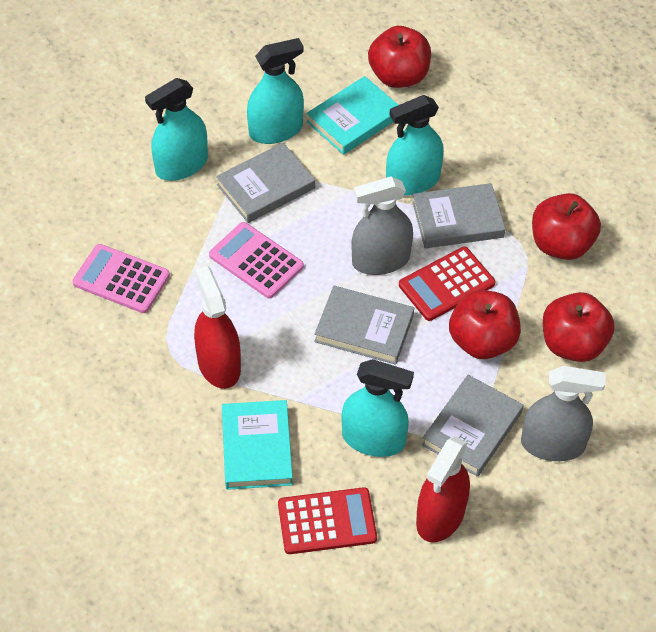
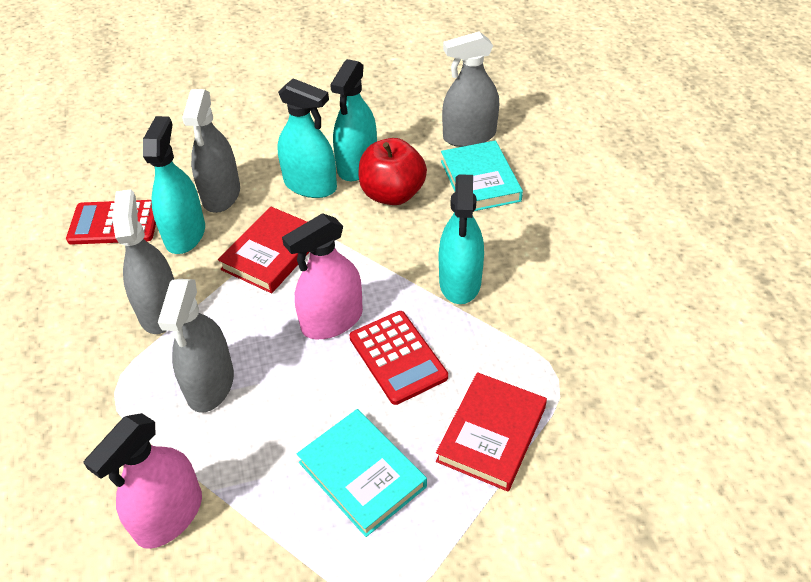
grey book: [216,143,315,223] [314,286,414,365] [412,183,506,248] [422,375,523,477] = 4 -> none = 0
grey spray bottle: [351,177,413,275] [521,366,606,461] = 2 -> [112,189,174,334] [158,279,234,413] [182,89,240,213] [442,31,499,147] = 4
pink calculator: [72,244,170,313] [209,222,304,299] = 2 -> none = 0
pink spray bottle: none = 0 -> [83,413,202,549] [282,213,363,339] = 2
red apple: [368,26,431,88] [449,290,521,359] [532,193,601,260] [543,292,615,362] = 4 -> [359,138,427,205] = 1
red book: none = 0 -> [218,207,309,293] [436,372,547,492] = 2
red spray bottle: [194,266,241,389] [416,436,470,542] = 2 -> none = 0

